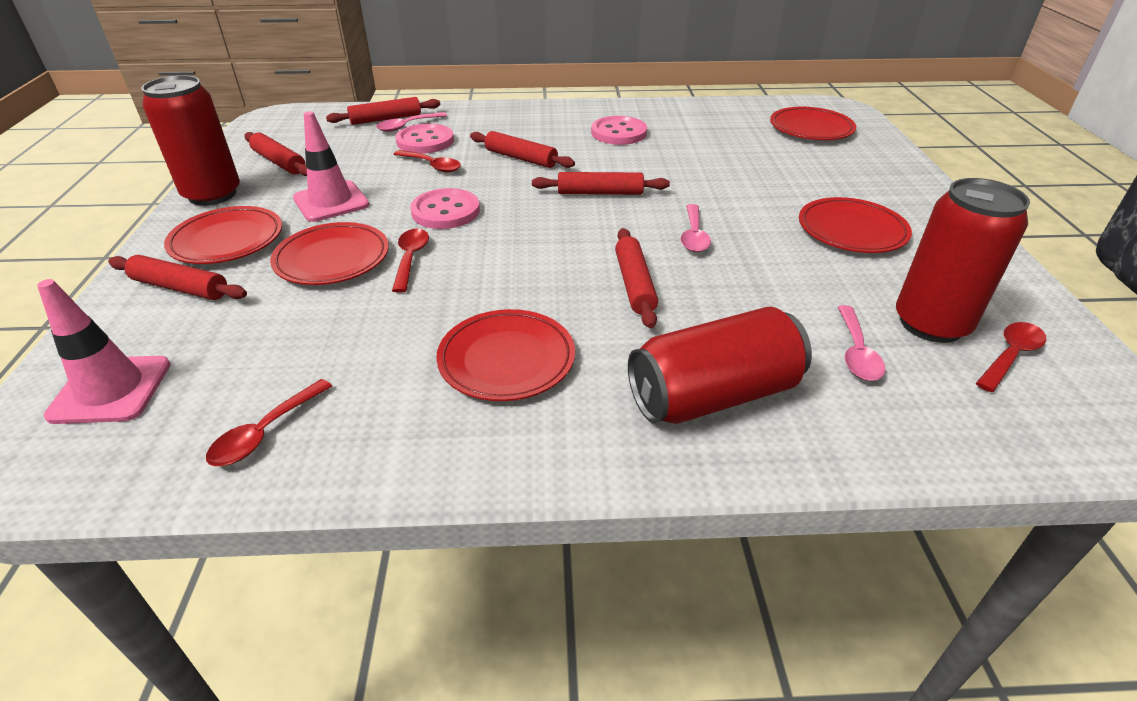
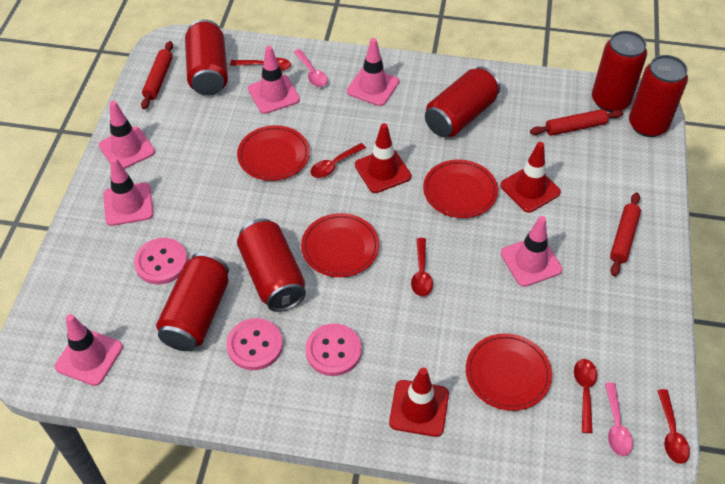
pink spoon: [376,112,447,132] [681,204,711,252] [838,305,886,381] = 3 -> [294,49,328,87] [605,382,633,456] = 2
pink traffic cone: [37,279,170,424] [293,111,369,222] = 2 -> [55,314,123,386] [99,101,155,169] [103,157,154,226] [248,46,300,114] [347,38,399,106] [501,216,563,287] = 6
red can: [141,75,240,206] [628,307,812,424] [896,178,1030,343] = 3 -> [156,253,229,351] [185,19,228,95] [237,219,306,312] [425,66,501,137] [592,31,647,112] [629,55,688,137] = 6
red plate: [164,206,282,264] [270,222,389,285] [436,309,575,401] [770,107,856,140] [799,197,912,253] = 5 -> [237,125,310,181] [301,213,379,277] [423,160,498,218] [466,333,552,411] = 4
red rolling pin: [108,255,247,300] [244,132,307,176] [326,97,440,125] [470,131,575,168] [532,172,670,195] [615,228,658,328] = 6 -> [141,41,173,109] [530,109,623,136] [610,192,641,276] = 3
red spoon: [206,379,332,466] [392,229,429,293] [393,150,461,173] [976,322,1046,392] = 4 -> [230,58,291,71] [310,143,366,178] [411,238,433,297] [574,359,597,433] [657,389,690,464] = 5
red traffic cone: none = 0 -> [355,123,411,193] [389,367,449,437] [500,142,561,213] = 3

